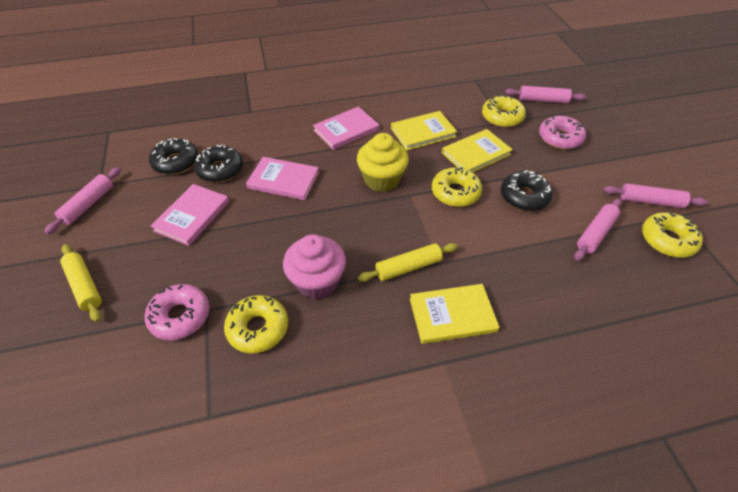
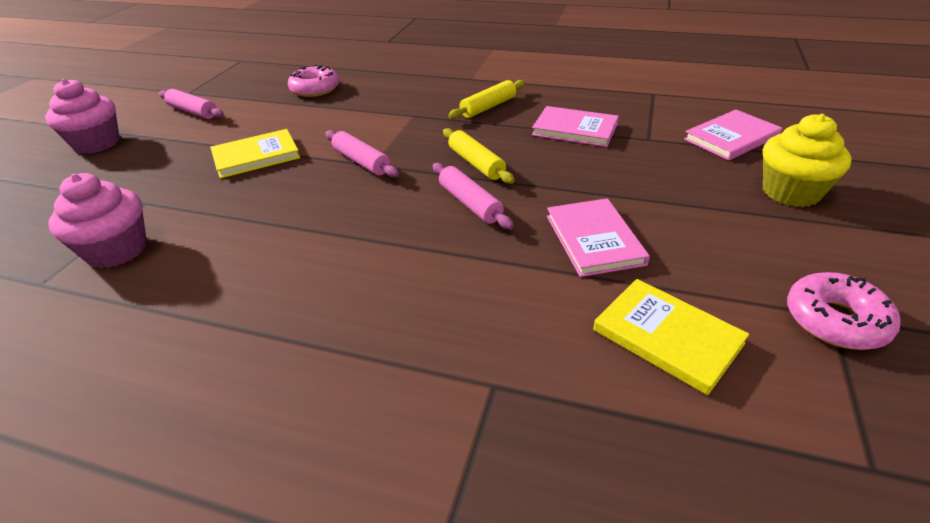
black donut: [149,138,198,175] [194,144,243,183] [501,170,553,211] = 3 -> none = 0
pink cupcake: [283,234,346,299] = 1 -> [45,79,120,154] [48,173,147,268] = 2
pink rolling pin: [44,167,121,234] [505,86,586,103] [574,198,622,261] [603,183,708,208] = 4 -> [159,89,224,119] [325,130,399,177] [433,163,514,230] = 3
yellow book: [391,111,457,151] [410,284,499,344] [442,129,513,173] = 3 -> [210,129,300,178] [593,279,749,395] = 2
yellow donut: [224,295,288,354] [432,167,482,207] [482,95,526,127] [642,212,703,258] = 4 -> none = 0

